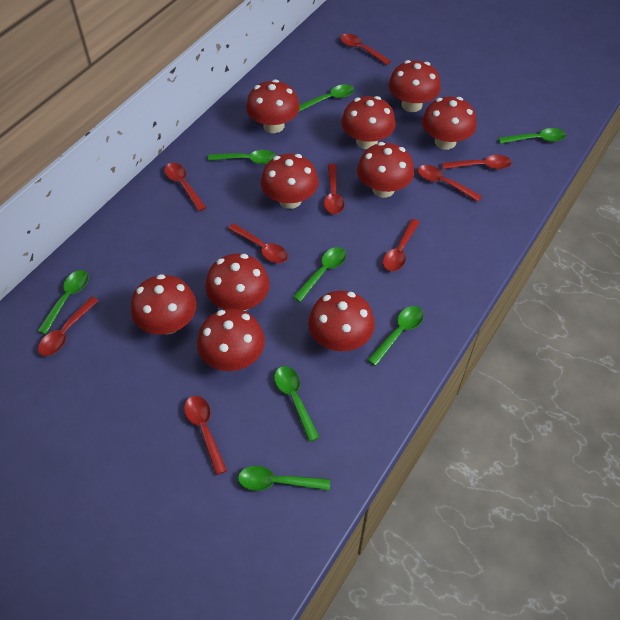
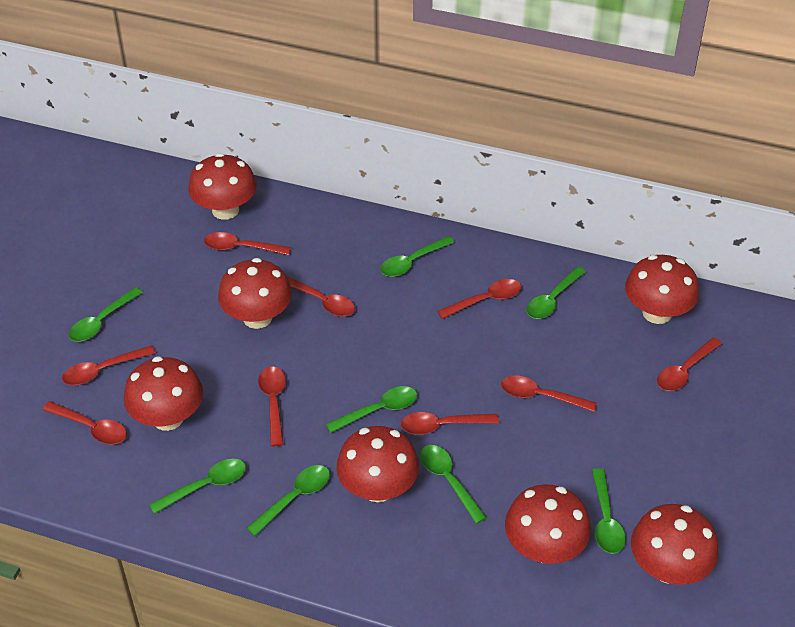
red mushroom: [131,274,197,335] [197,309,265,371] [205,254,270,311] [246,79,300,133] [261,154,319,209] [308,291,375,351] [341,96,396,149] [357,142,414,198] [389,60,441,112] [422,97,477,150] = 10 -> [124,356,203,431] [188,153,257,220] [218,258,292,329] [336,426,419,502] [505,484,591,564] [625,255,699,324] [631,504,719,585] = 7

